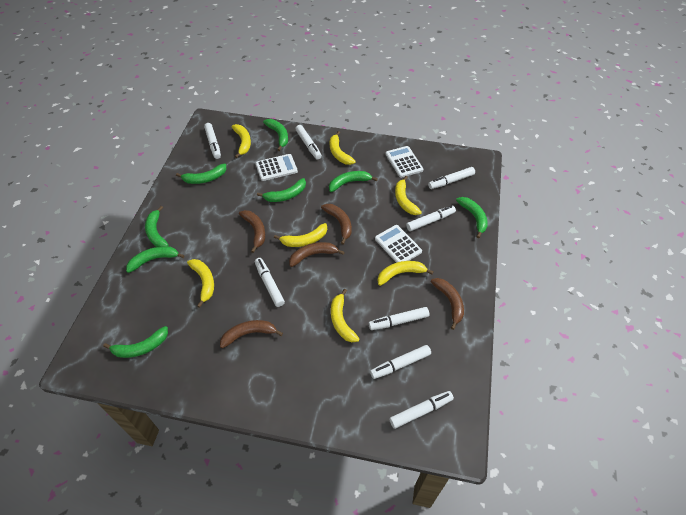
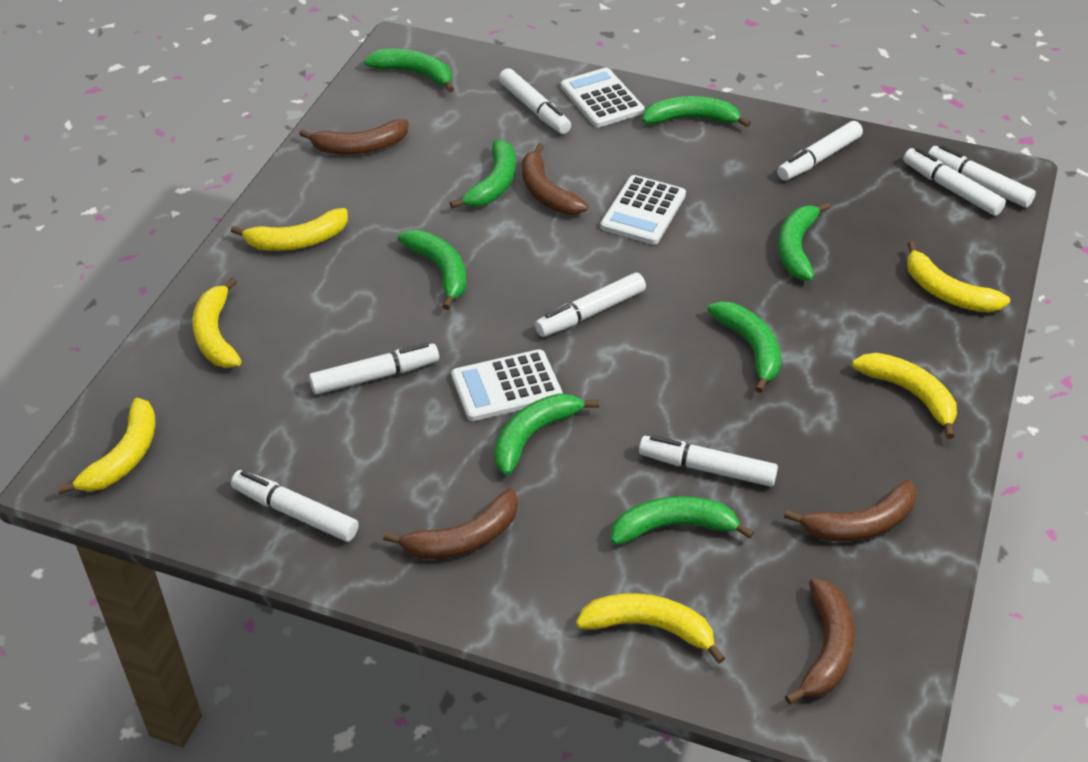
yellow banana: [187,259,214,308] [231,124,251,158] [274,223,327,247] [330,131,356,165] [331,289,359,342] [377,261,433,286] [395,176,422,215] = 7 -> [57,398,155,494] [192,277,242,368] [231,208,348,251] [576,593,725,664] [852,353,957,439] [907,241,1010,312] = 6

